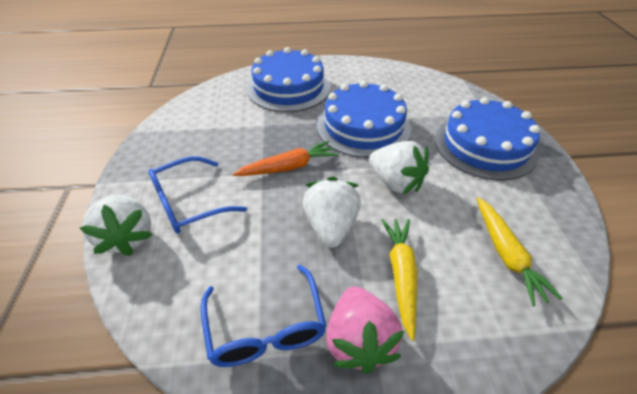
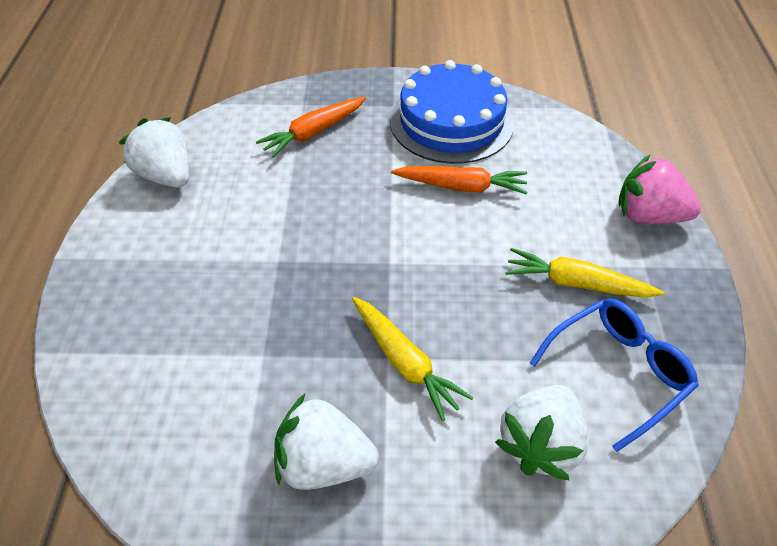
blue cake: [247,47,330,112] [317,81,411,158] [435,97,540,180] = 3 -> [390,60,514,164] = 1
blue glasses: [148,156,247,234] [201,265,327,367] = 2 -> [530,299,699,452] = 1
orange carrot: [232,141,338,176] = 1 -> [256,97,366,158] [391,166,527,194] = 2

